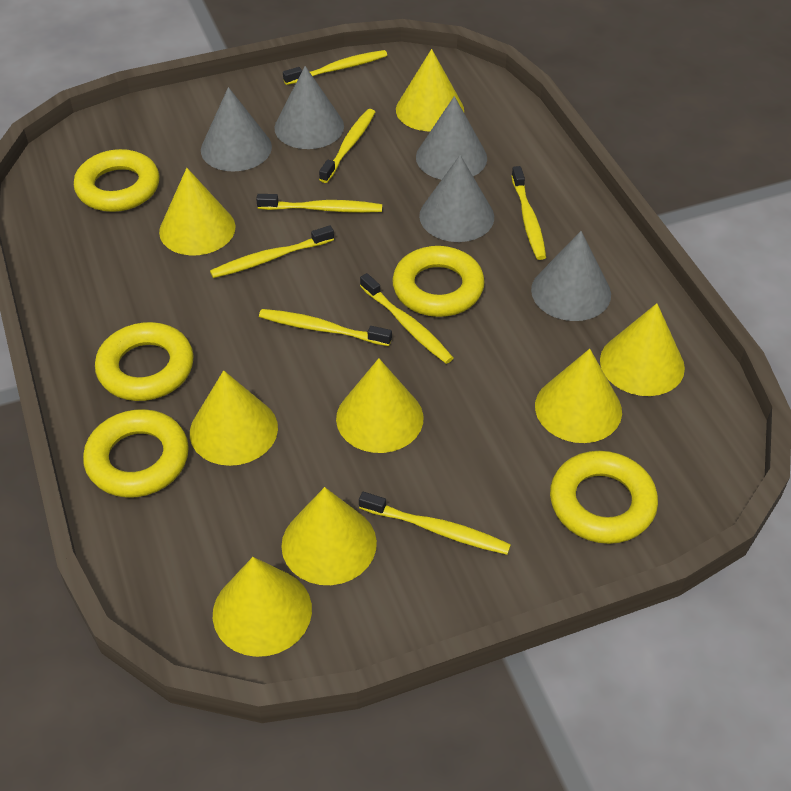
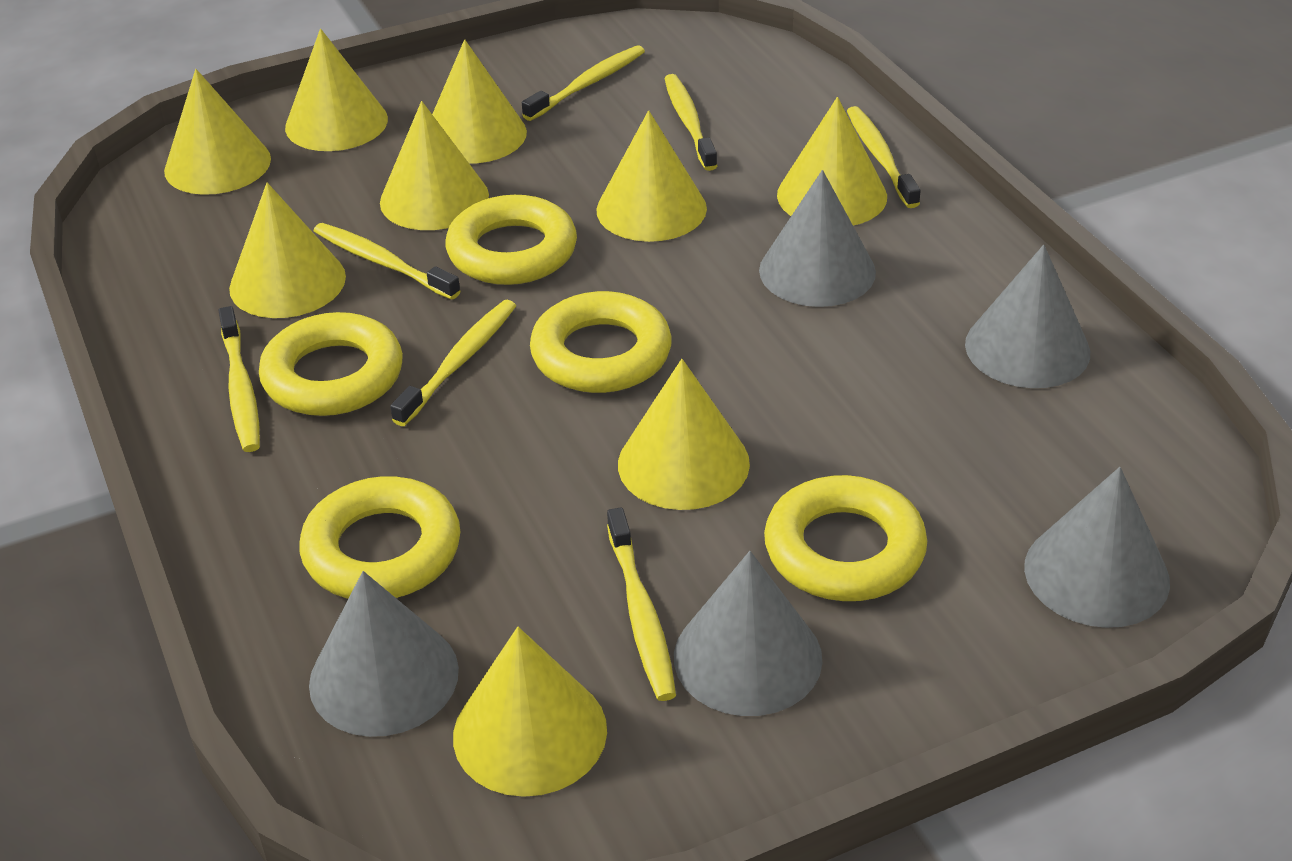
yellow cone: [159,168,236,255] [190,370,278,466] [213,557,312,657] [281,487,377,585] [336,358,423,453] [396,49,464,131] [535,349,622,443] [600,303,685,396] = 8 -> [164,69,271,195] [229,183,346,318] [285,29,388,151] [380,101,489,230] [432,39,527,164] [453,627,607,797] [596,110,707,242] [618,359,750,510] [777,97,887,226] = 9
yellow toothbrush: [210,225,334,278] [256,194,382,213] [259,309,392,346] [283,50,387,85] [319,109,375,183] [359,492,511,555] [360,273,453,364] [512,166,546,260] = 8 -> [219,306,260,452] [314,223,461,300] [390,300,516,426] [522,45,645,121] [607,508,676,701] [664,74,717,171] [847,106,921,208] = 7

